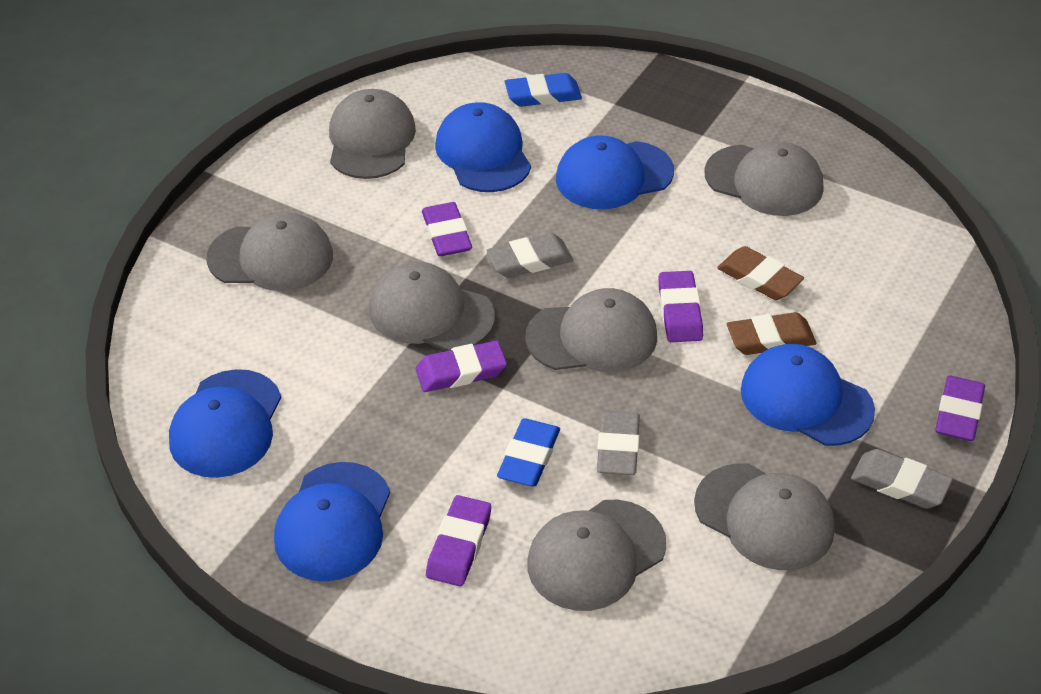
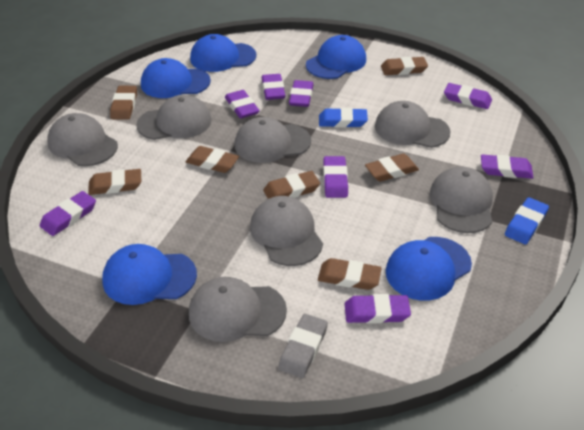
brown eraser: [717,246,804,300] [727,312,816,355] = 2 -> [88,169,141,195] [110,86,137,120] [186,146,239,173] [263,171,320,199] [318,258,382,290] [365,154,419,182] [381,57,428,75] = 7
grey eraser: [486,233,573,278] [597,411,640,475] [851,449,953,509] = 3 -> [278,314,328,378] = 1
purple eraser: [416,341,507,392] [422,202,472,256] [426,495,491,586] [658,271,703,342] [935,376,985,441] = 5 -> [40,191,96,236] [225,90,260,118] [262,74,285,100] [289,80,314,107] [323,156,348,198] [345,294,411,324] [444,83,492,109] [481,154,534,179] = 8

